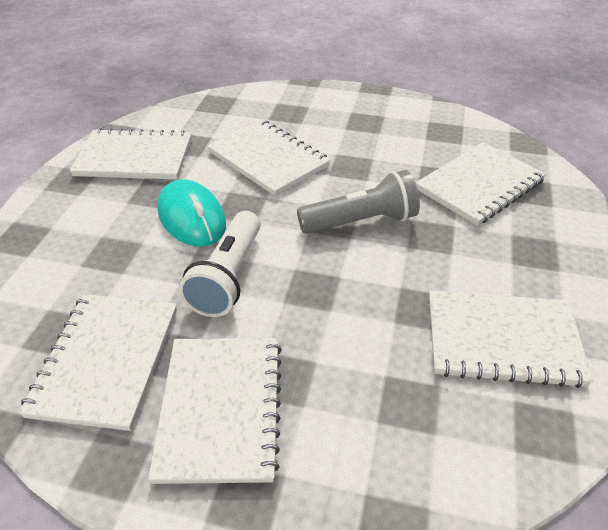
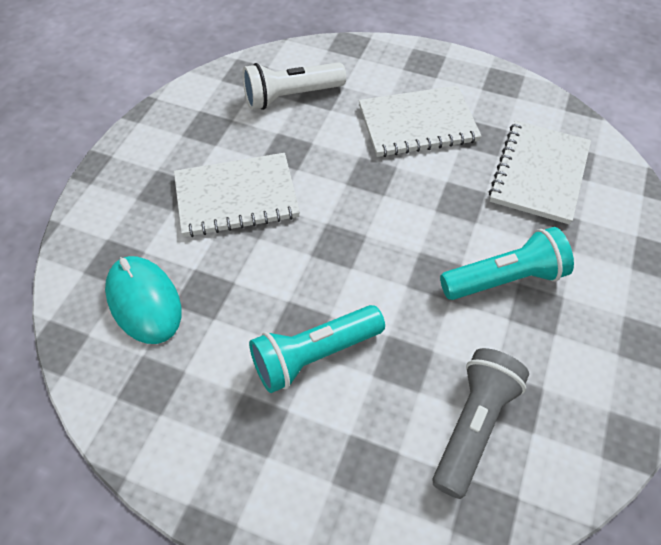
turquoise flashlight: none = 0 -> [249,305,385,393] [440,227,574,300] = 2
white notebook: [19,294,177,431] [69,128,192,179] [148,338,282,484] [207,120,331,196] [415,142,546,226] [429,290,593,388] = 6 -> [174,153,300,237] [359,86,482,157] [489,121,591,225] = 3

